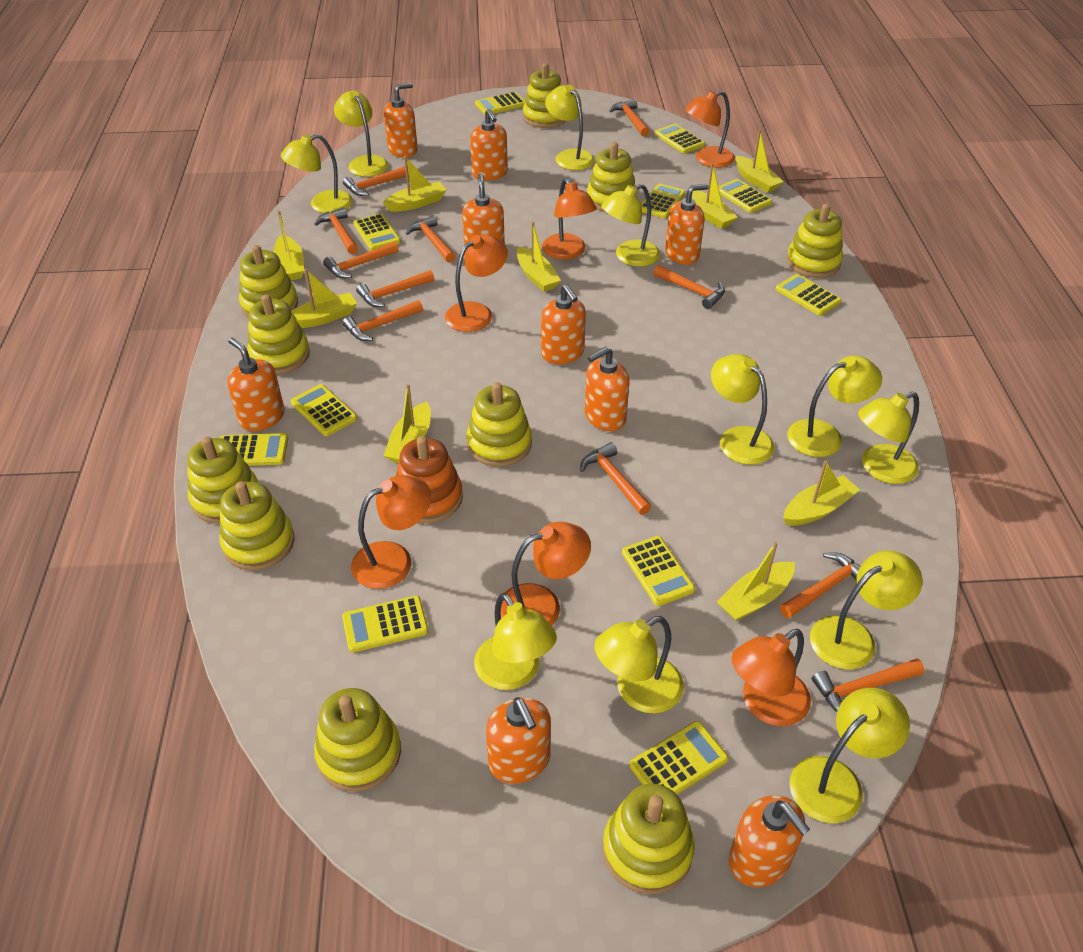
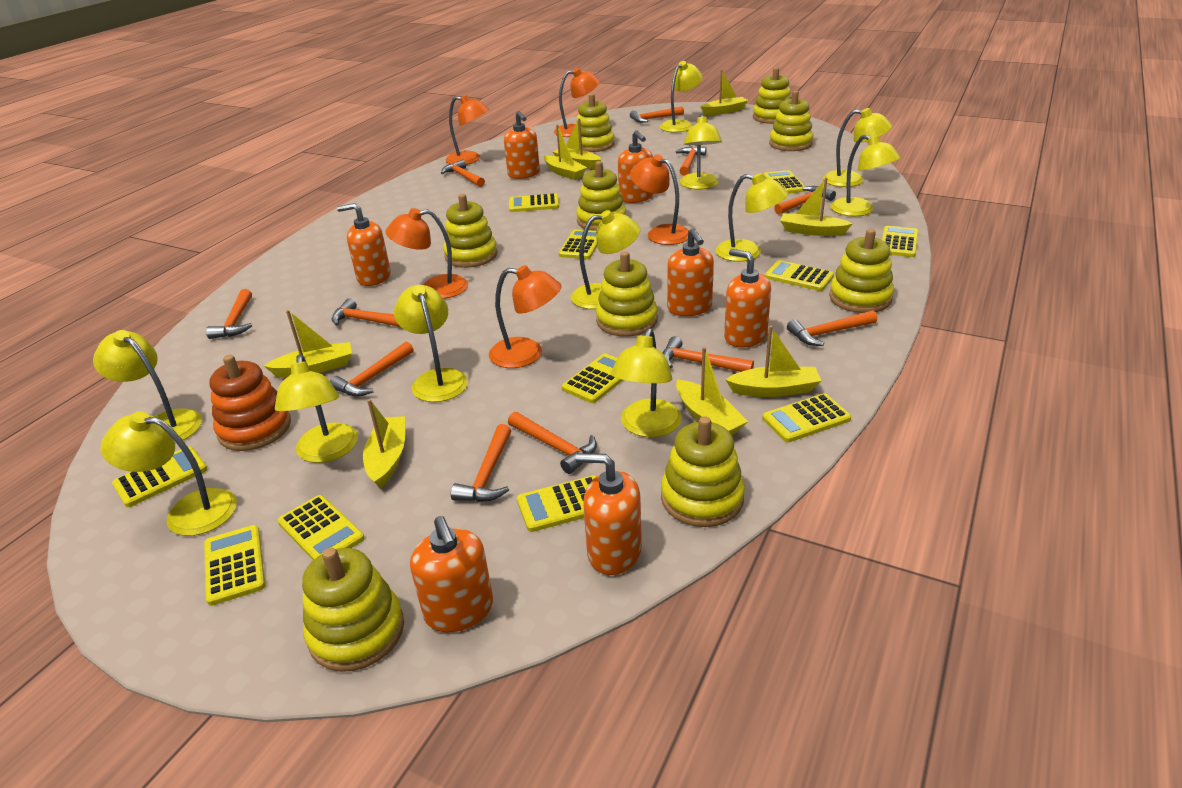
orange lamp: [351,475,431,589] [445,234,508,332] [500,522,591,626] [542,178,597,260] [685,91,735,168] [731,629,811,726] = 6 -> [385,208,468,299] [446,95,489,165] [489,265,561,368] [554,68,600,137] [630,154,689,245] = 5
orange soap dispenser: [227,338,285,431] [384,83,418,157] [462,173,505,245] [470,109,508,180] [486,697,551,784] [541,284,586,364] [585,347,630,431] [665,184,709,265] [729,795,810,887] = 9 -> [337,203,391,286] [410,516,493,632] [504,111,540,179] [575,453,642,575] [618,130,653,203] [667,228,714,316] [724,249,771,348] = 7
yellow boat: [273,211,304,280] [292,269,357,328] [382,156,447,212] [384,384,431,463] [517,222,561,292] [692,163,738,229] [717,542,795,621] [736,129,784,193] [783,460,860,526] = 9 -> [264,310,352,378] [363,399,405,488] [544,125,587,180] [553,118,601,169] [676,347,748,435] [701,70,748,115] [725,325,821,397] [780,178,852,236] = 8
yellow stacking toy: [187,437,258,524] [219,481,295,570] [239,245,298,318] [247,294,310,374] [314,688,401,792] [467,382,532,467] [523,63,565,128] [587,142,636,212] [603,784,695,894] [787,204,843,278] = 10 -> [302,547,404,672] [443,194,497,268] [576,93,615,152] [576,161,626,231] [596,251,658,337] [661,416,745,527] [753,67,792,124] [769,91,813,151] [829,229,894,313] = 9

